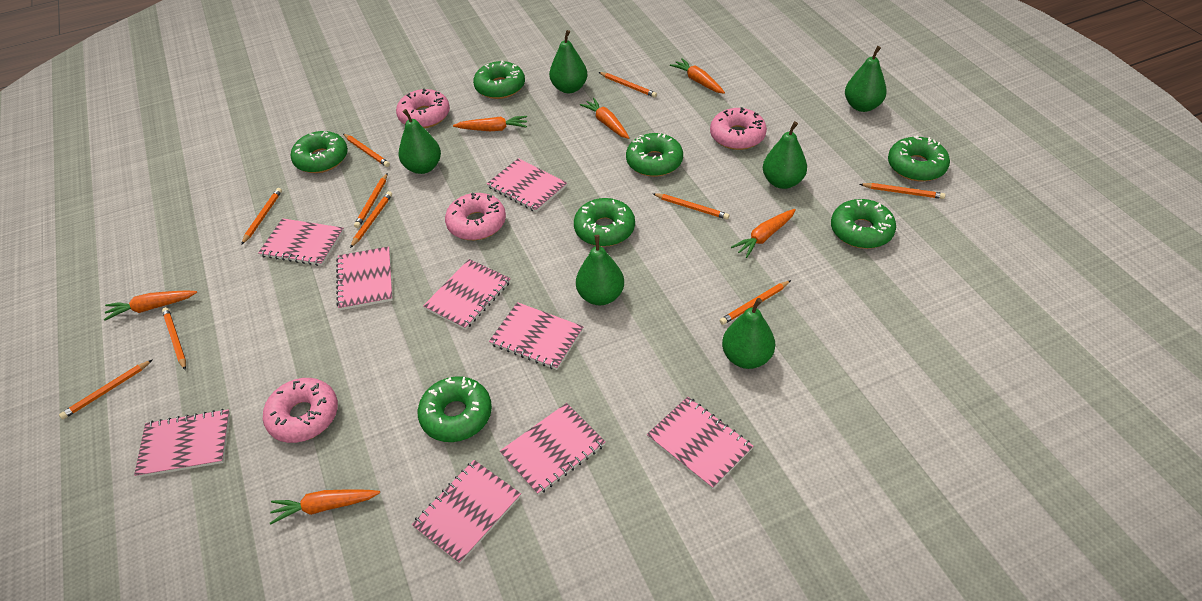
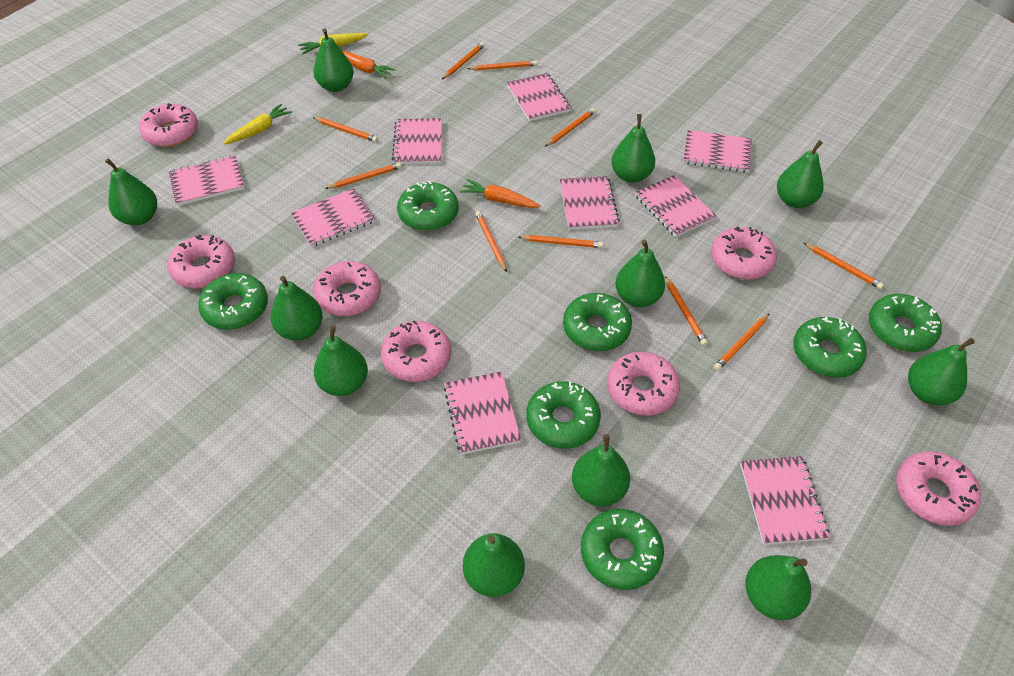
green pear: [399,109,441,174] [549,30,588,93] [576,235,624,305] [722,298,775,369] [763,121,807,189] [845,46,887,112] = 6 -> [105,158,157,226] [271,276,323,341] [313,28,353,92] [314,325,368,396] [463,533,525,597] [572,434,630,506] [611,114,655,183] [615,240,665,307] [745,555,811,620] [777,140,824,208] [908,338,975,405] = 11
orange carrot: [104,290,197,321] [270,489,380,525] [453,116,527,131] [580,98,629,139] [670,58,725,94] [731,209,796,258] = 6 -> [342,51,396,79] [460,179,541,208] = 2
pink donut: [263,378,338,443] [396,89,450,128] [445,193,506,240] [710,107,767,150] = 4 -> [139,103,198,147] [168,235,235,289] [313,261,381,316] [381,320,451,382] [607,352,680,416] [711,227,777,280] [896,451,981,526] = 7
yellow carrot: none = 0 -> [223,104,292,145] [298,33,368,54] = 2

